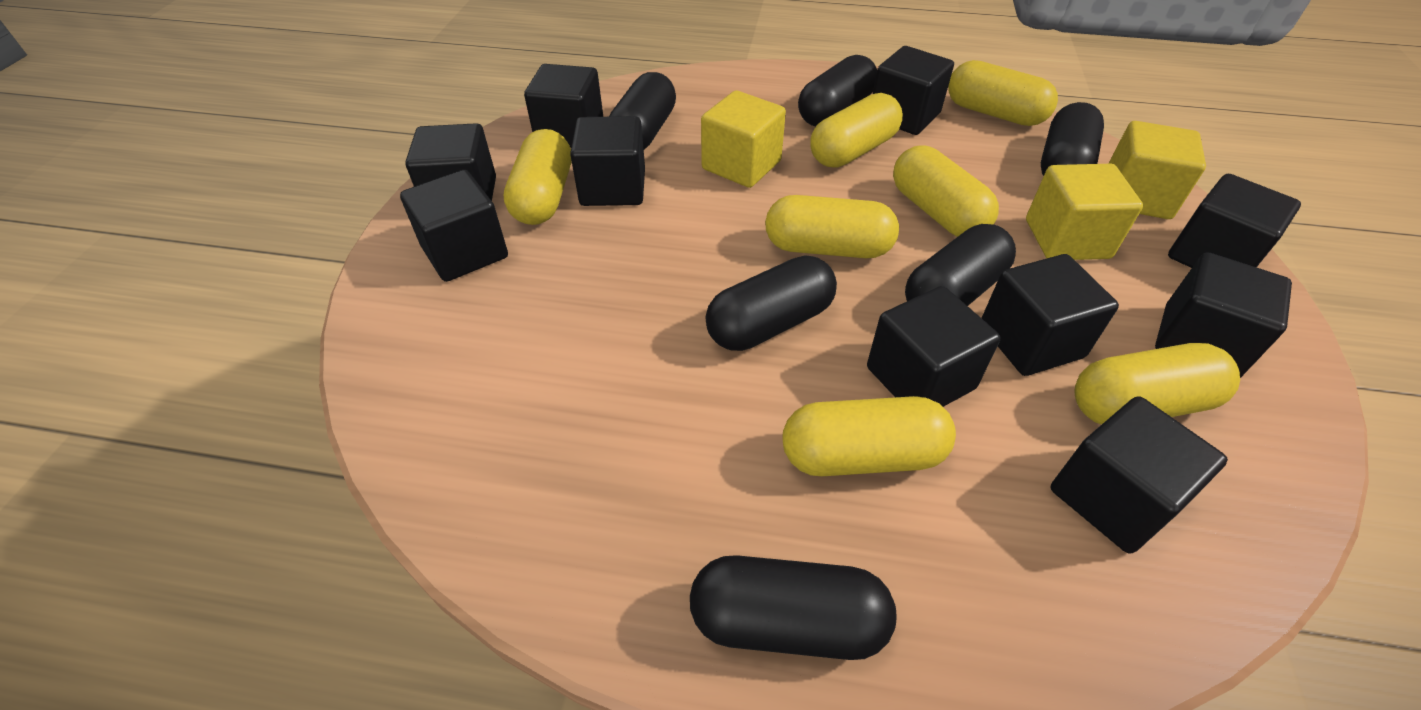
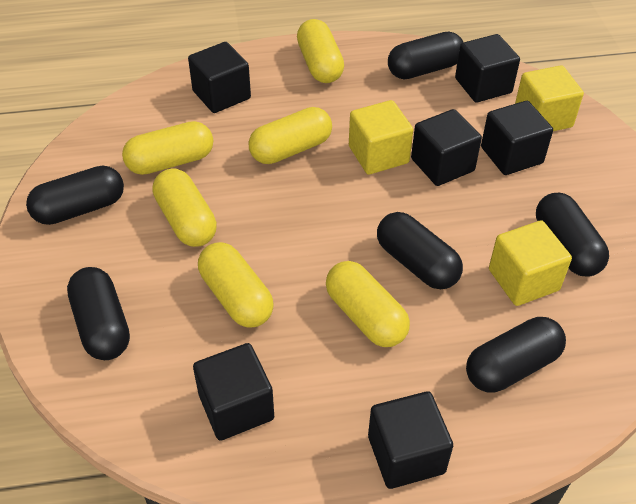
black cube: [400,170,508,282] [405,123,496,201] [524,64,603,148] [570,116,645,206] [867,286,1001,407] [873,46,954,135] [982,254,1119,376] [1051,396,1228,554] [1155,252,1292,378] [1168,174,1301,268] = 10 -> [188,42,251,113] [193,343,274,441] [368,391,453,489] [411,109,482,186] [455,34,520,102] [481,101,553,175] = 6
yellow capsule: [504,129,572,225] [765,195,899,258] [783,396,956,476] [810,93,903,167] [893,145,999,237] [948,60,1058,126] [1074,343,1240,425] = 7 -> [122,121,213,175] [153,168,217,247] [198,242,274,328] [249,107,332,164] [297,19,344,83] [326,261,410,347] = 6

